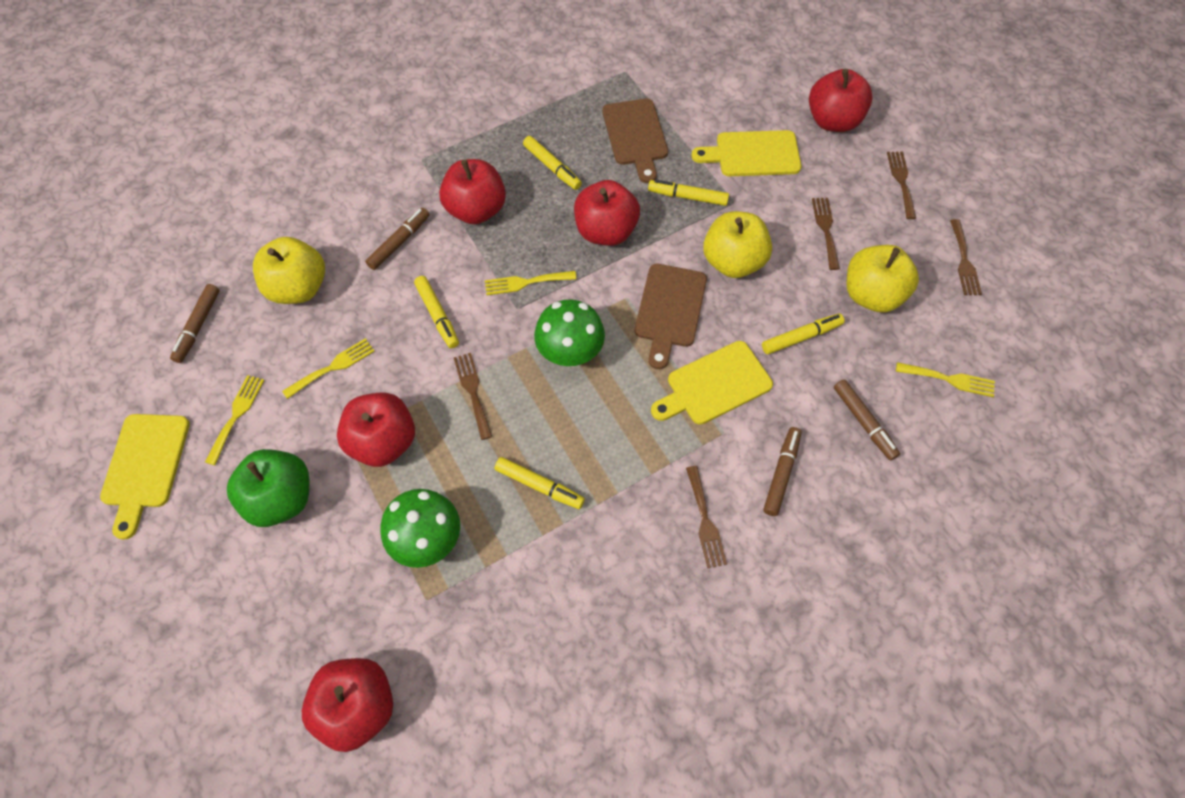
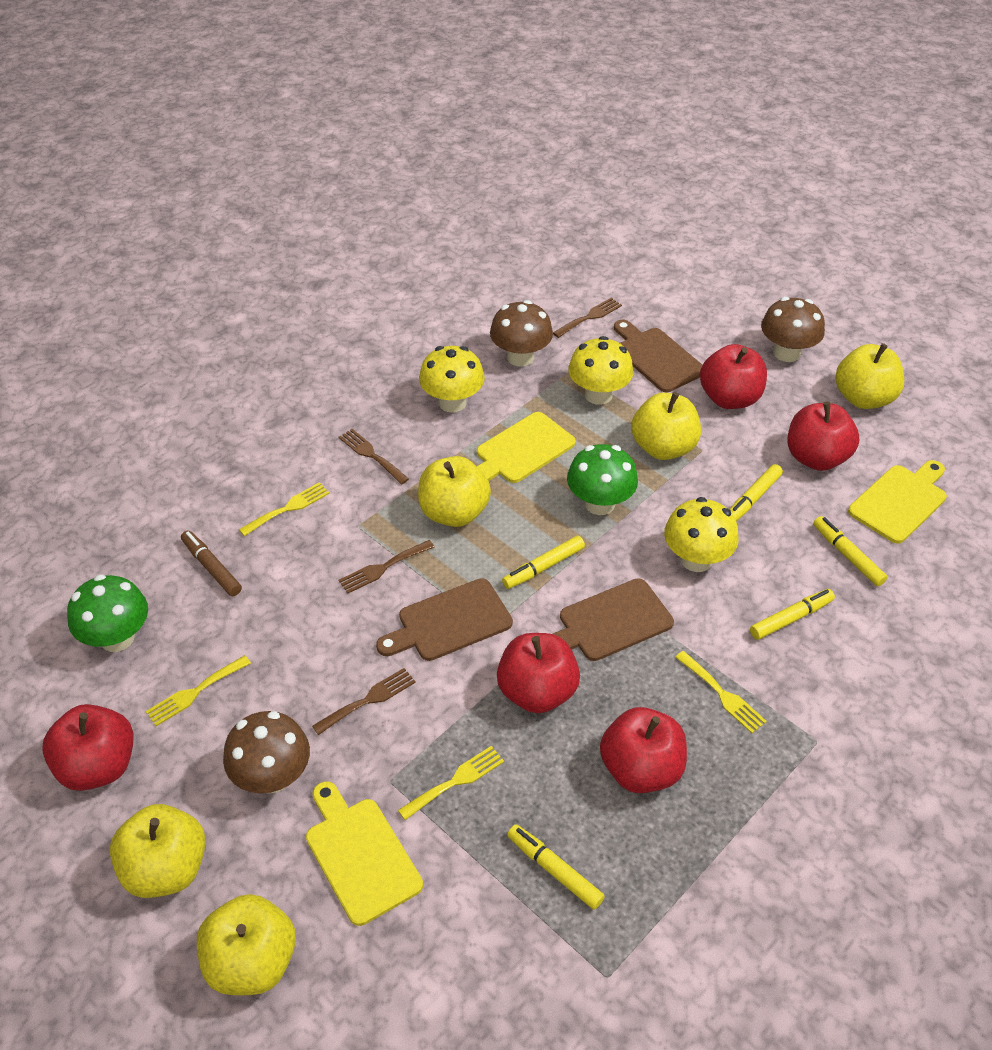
brown cutting board: [602,98,668,183] [635,264,707,369] = 2 -> [376,578,513,661] [553,578,674,661] [614,320,702,392] = 3
brown fork: [454,353,492,440] [686,466,727,568] [812,198,840,270] [887,152,916,219] [950,219,982,295] = 5 -> [312,668,416,735] [339,429,409,484] [339,540,435,593] [553,298,622,338] = 4
brown marker: [170,284,220,363] [365,208,430,270] [763,427,802,516] [834,379,900,461] = 4 -> [181,531,242,596] = 1
brown mushroom: none = 0 -> [223,711,310,793] [490,300,553,367] [761,297,825,362] = 3
green apple: [227,449,309,527] = 1 -> none = 0
yellow apple: [253,237,325,304] [703,211,772,278] [846,245,919,313] = 3 -> [109,804,206,898] [197,894,296,995] [418,456,491,527] [631,392,701,460] [835,343,904,409] = 5
yellow mushroom: none = 0 -> [419,346,485,412] [568,336,633,405] [664,497,739,572] = 3

